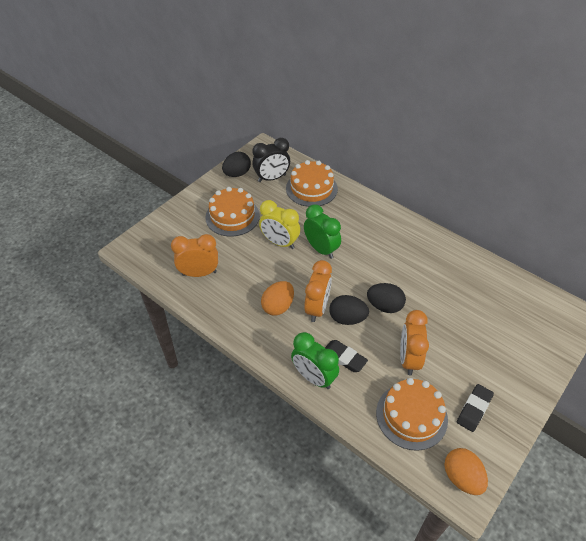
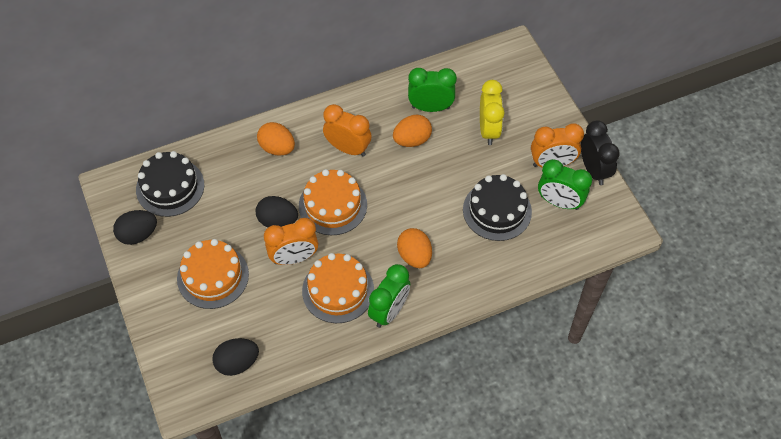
black cake: none = 0 -> [136,151,204,217] [463,174,532,241] = 2
black eraser: [325,340,368,372] [457,384,494,432] = 2 -> none = 0
green clock: [291,332,339,389] [304,204,341,259] = 2 -> [368,264,410,328] [408,68,457,112] [538,159,592,210] = 3
orange egg: [261,281,294,316] [444,448,488,495] = 2 -> [257,122,295,156] [393,114,432,147] [397,228,432,268] = 3

